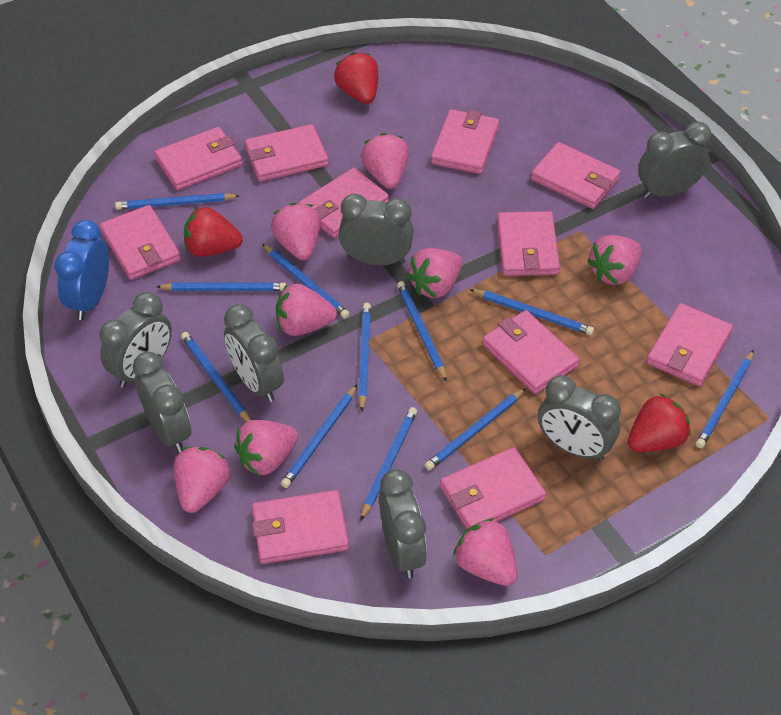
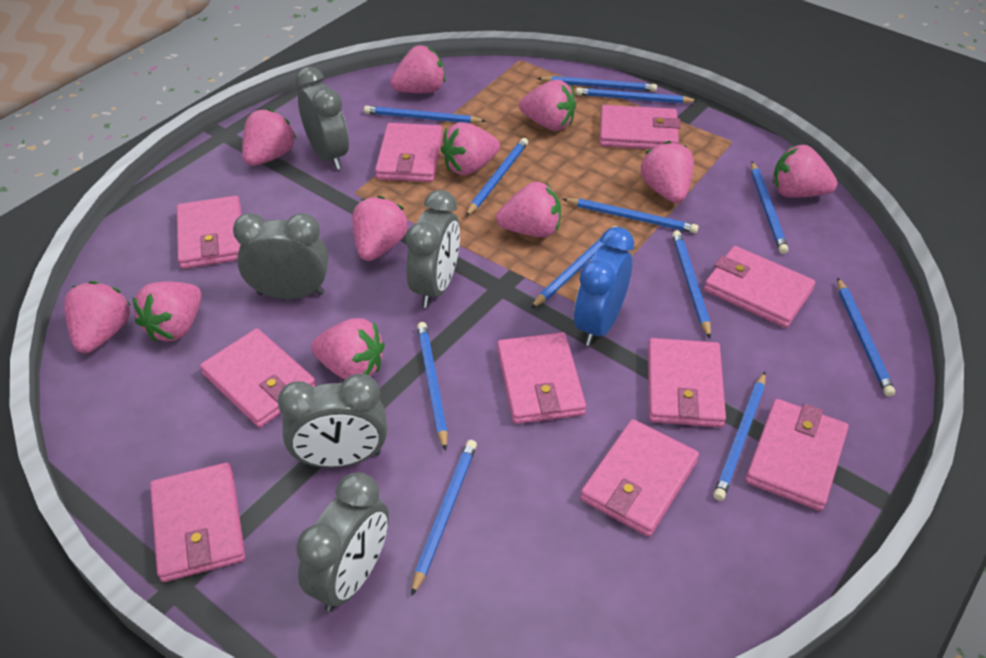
blue pencil: [115,193,240,210] [156,282,286,291] [181,332,251,422] [263,244,349,319] [281,385,357,488] [358,303,371,411] [360,407,417,521] [397,281,447,382] [425,388,526,470] [470,289,594,335] [696,350,754,448] = 11 -> [364,106,486,124] [411,440,477,596] [417,322,448,451] [466,138,528,216] [530,226,618,309] [537,76,657,92] [563,198,698,233] [576,87,697,104] [672,230,711,339] [713,372,766,501] [751,162,788,254] [837,277,895,397] = 12
grey clock: [100,292,172,388] [133,352,191,453] [224,304,284,402] [339,194,414,266] [379,469,427,578] [538,375,621,461] [638,122,711,199] = 7 -> [233,213,328,299] [278,374,387,468] [295,67,349,170] [296,472,389,612] [406,190,460,308] = 5
pink strawberry: [174,447,230,513] [234,420,298,476] [271,203,321,260] [276,283,337,336] [361,133,409,189] [407,248,462,298] [453,518,518,586] [587,235,642,285] = 8 -> [64,281,130,353] [132,282,202,342] [242,108,297,166] [311,318,385,379] [352,196,408,261] [390,45,446,93] [441,122,500,175] [496,182,561,237] [519,80,576,131] [641,141,694,203] [773,145,837,198] = 11
pink wallet: [100,205,181,280] [154,127,242,190] [245,124,328,182] [252,490,349,564] [299,167,389,238] [431,109,499,174] [440,447,546,529] [482,310,580,394] [497,211,560,276] [531,142,621,209] [646,303,733,386] = 11 -> [150,462,246,582] [177,196,242,269] [200,328,317,428] [375,123,443,182] [497,332,586,424] [580,419,699,537] [600,105,681,149] [648,338,726,428] [704,246,815,328] [745,399,849,511] = 10
red strawberry: [184,207,243,257] [334,52,378,104] [628,394,691,452] = 3 -> none = 0

